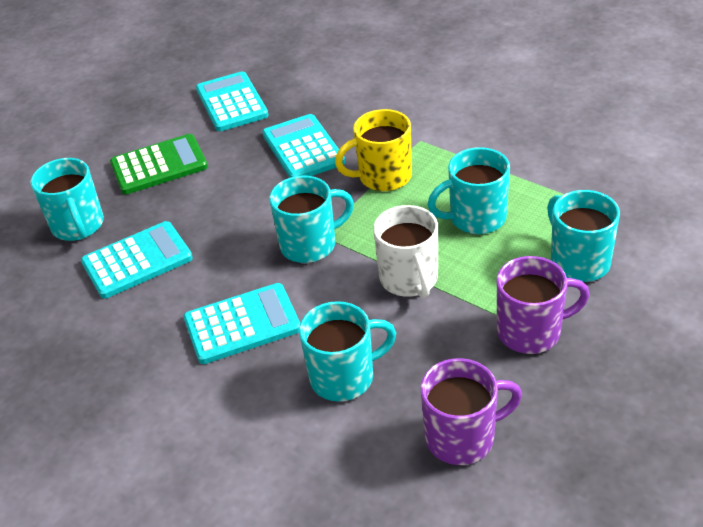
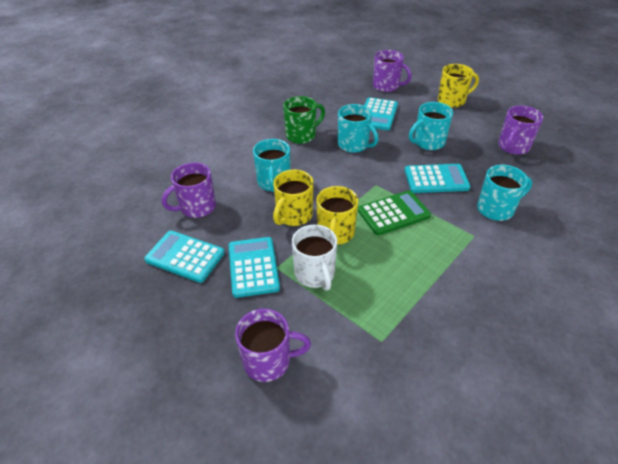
green mug: none = 0 -> [283,96,325,144] = 1
purple mug: [421,358,522,465] [497,256,590,354] = 2 -> [162,162,216,218] [235,309,311,382] [373,50,412,92] [498,105,543,155] = 4
turquoise mug: [30,158,104,241] [269,176,354,263] [299,301,396,402] [427,147,510,234] [547,190,620,282] = 5 -> [253,139,291,192] [338,104,379,153] [409,102,453,150] [477,165,532,221] = 4
yellow mug: [335,109,412,191] = 1 -> [273,170,314,226] [316,186,358,245] [438,64,479,108] = 3

